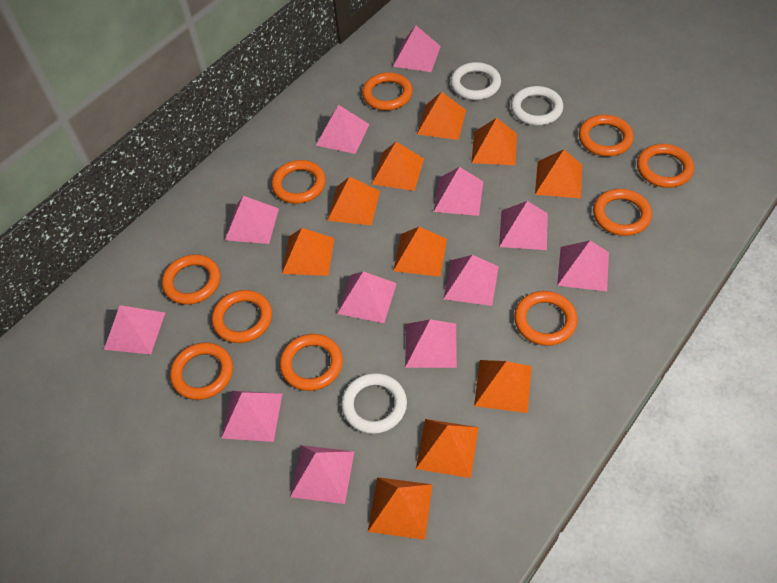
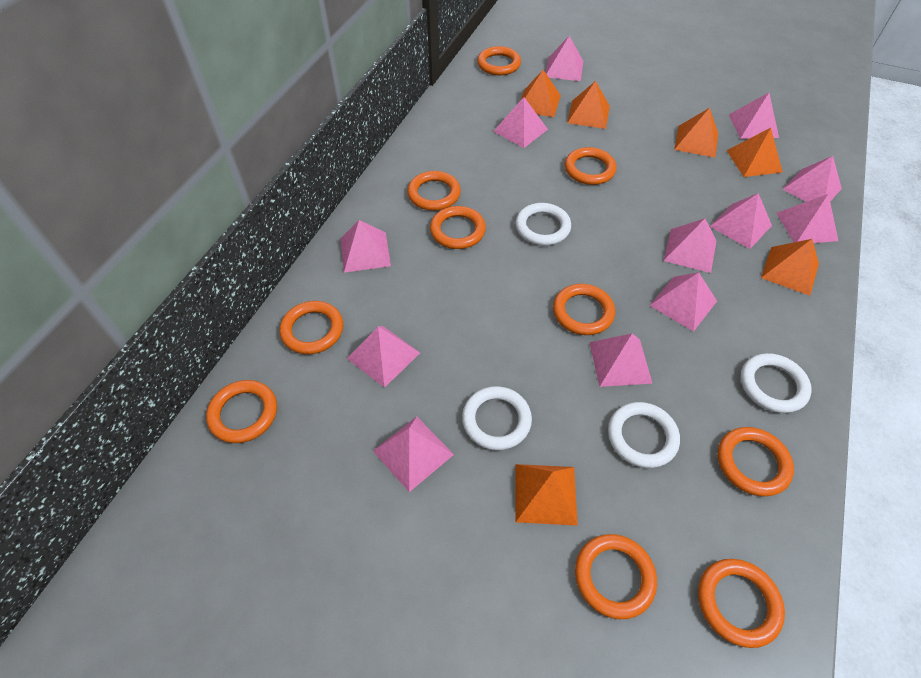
orange pyramid: [282,228,334,276] [327,177,380,226] [368,477,433,540] [372,142,424,191] [393,227,447,277] [416,419,479,478] [417,92,466,140] [471,118,517,165] [474,360,532,413] [535,150,582,199] = 10 -> [516,464,578,526] [521,70,561,117] [567,81,610,129] [674,108,718,158] [727,128,783,177] [761,239,819,296] = 6
white ring: [341,373,407,434] [450,62,501,100] [511,86,563,126] = 3 -> [462,386,532,450] [516,203,571,246] [608,402,680,468] [741,353,812,413] = 4

